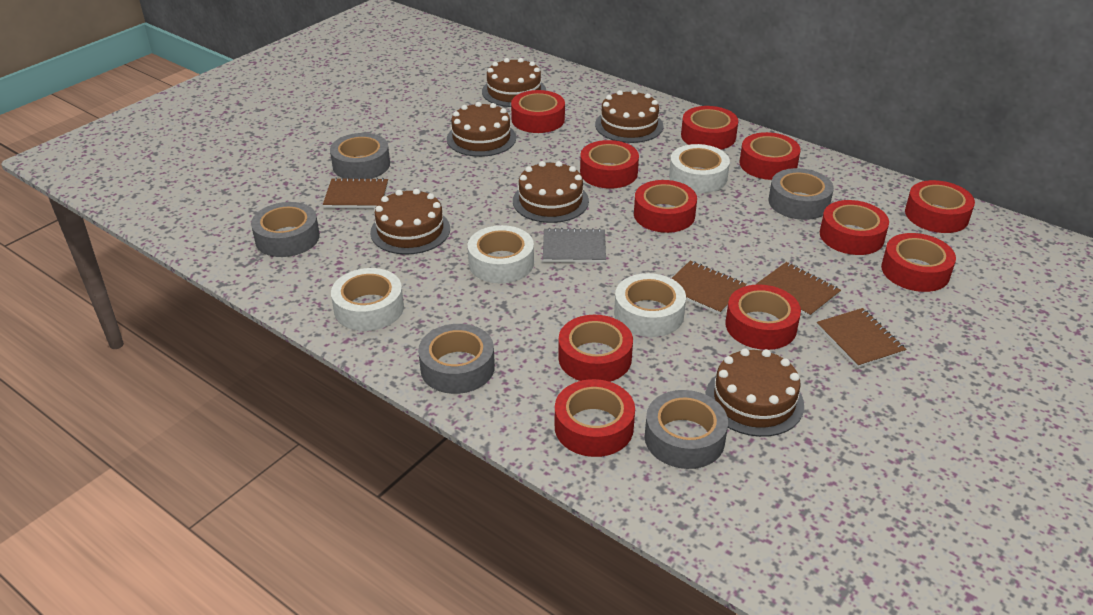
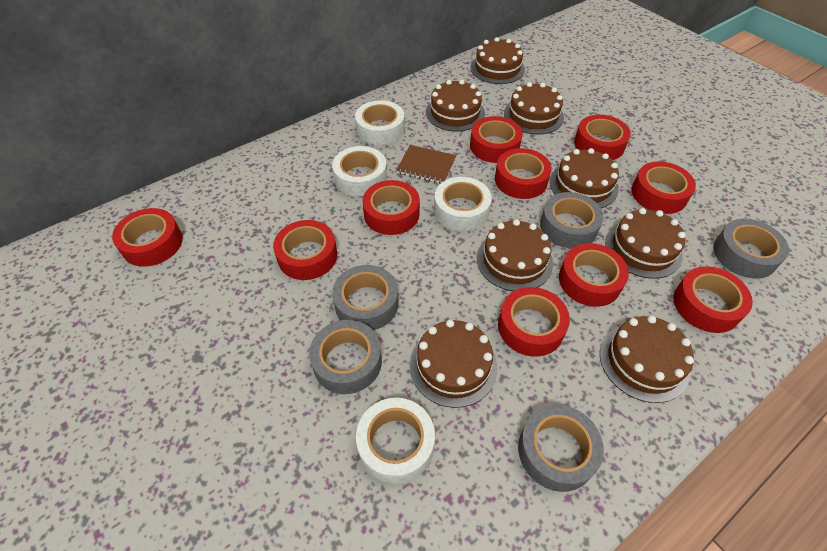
brown cake: [370,189,450,255] [447,102,516,157] [482,58,546,107] [513,161,589,223] [595,90,663,143] [705,348,804,437] = 6 -> [410,320,497,408] [426,80,485,132] [470,37,525,84] [477,219,553,291] [504,82,564,135] [550,148,619,208] [600,316,694,403] [605,208,686,279] = 8
brown notebook: [323,177,388,208] [671,261,747,315] [755,262,841,318] [816,308,906,368] = 4 -> [396,145,456,184] = 1
grey notebook: [543,228,606,263] = 1 -> none = 0
red tape: [511,90,565,133] [555,379,635,457] [558,315,633,382] [580,140,639,189] [634,180,697,233] [681,106,738,150] [725,284,801,350] [740,132,801,180] [820,200,889,255] [881,233,956,292] [905,180,975,233] = 11 -> [112,208,183,267] [273,220,337,280] [363,180,420,235] [470,116,523,163] [495,148,552,199] [498,287,570,356] [559,243,629,307] [574,115,631,160] [632,161,696,214] [673,266,753,333] = 10

